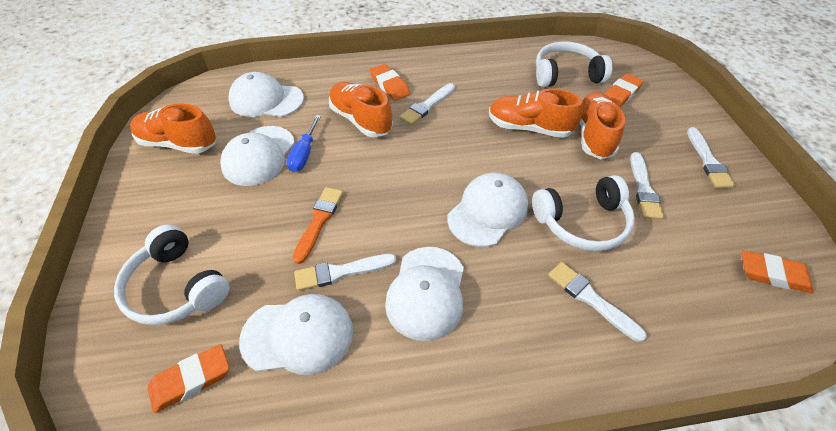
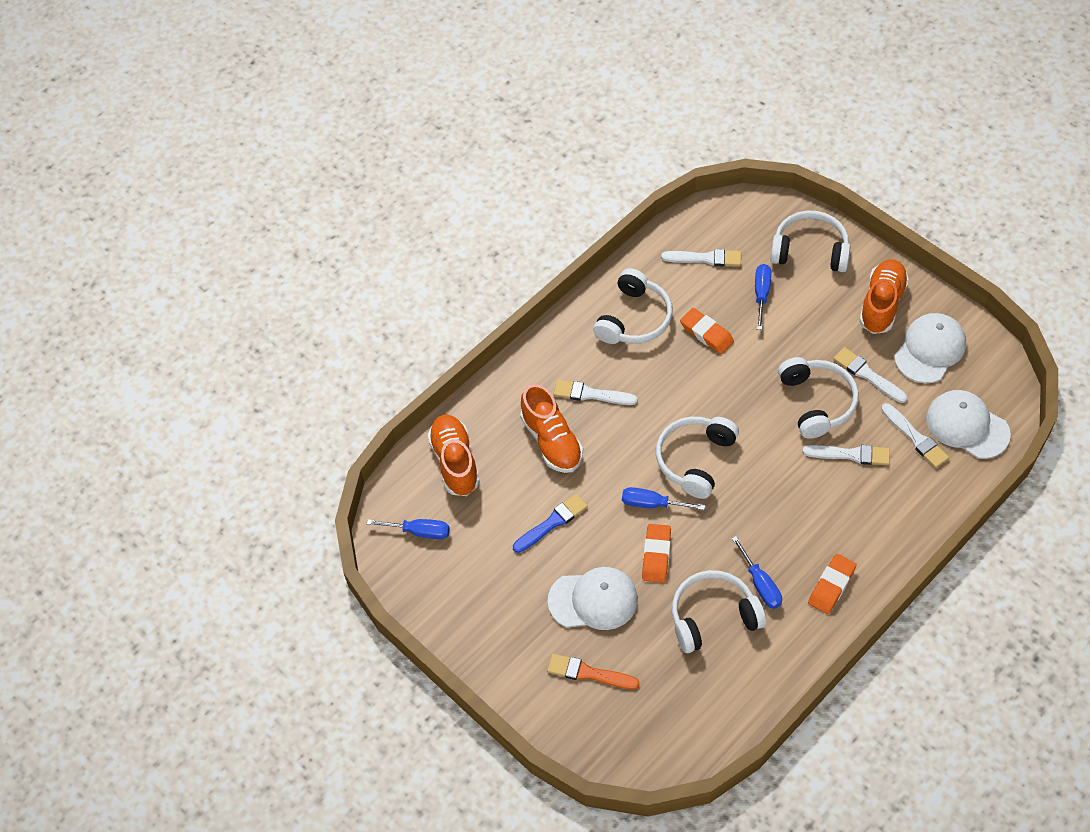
blue brush: none = 0 -> [513,494,588,553] = 1
blue screwdriver: [286,115,321,172] = 1 -> [367,519,450,539] [622,487,705,510] [731,536,782,609] [755,264,771,330] = 4
orange eraser: [148,344,229,413] [370,64,410,101] [605,73,643,108] [742,250,813,293] = 4 -> [642,524,671,583] [680,308,734,354] [808,554,857,614] = 3
orange shoe: [130,103,216,154] [329,82,393,137] [489,88,583,138] [580,92,625,159] = 4 -> [428,415,480,496] [520,384,583,473] [859,259,909,334] = 3
white cap: [220,126,295,186] [229,72,304,117] [239,294,353,375] [385,247,464,341] [447,172,528,247] = 5 -> [548,567,638,630] [894,313,966,383] [926,390,1011,459] = 3
white headphones: [114,224,230,325] [532,175,635,251] [536,41,612,87] = 3 -> [593,268,673,344] [656,417,739,499] [672,570,766,653] [770,211,850,272] [778,357,859,439] = 5

